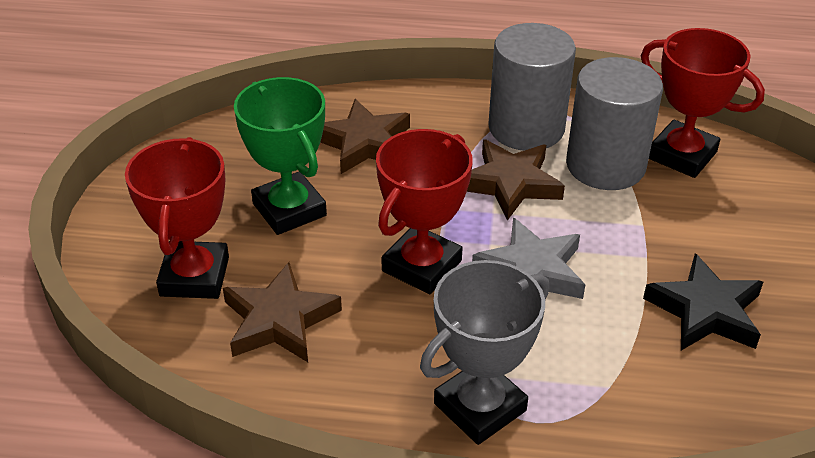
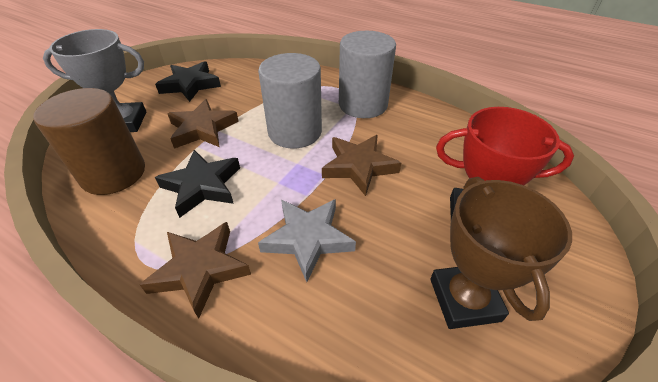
black star: [643,253,763,350] = 1 -> [155,61,221,102] [155,150,240,218] = 2
brown cylinder: none = 0 -> [33,88,145,195] = 1
brown trophy: none = 0 -> [430,177,572,329] = 1
green trophy: [234,77,327,235] = 1 -> none = 0
red trophy: [125,137,229,299] [376,129,473,294] [641,28,765,178] = 3 -> [436,107,574,218] = 1

